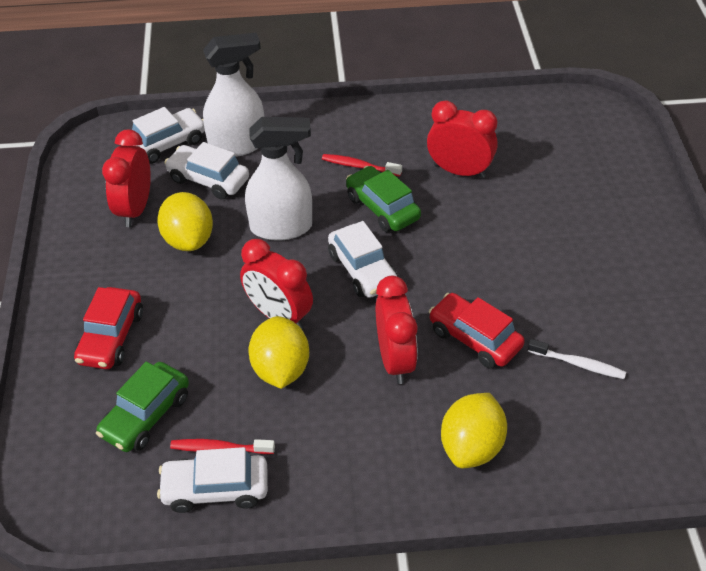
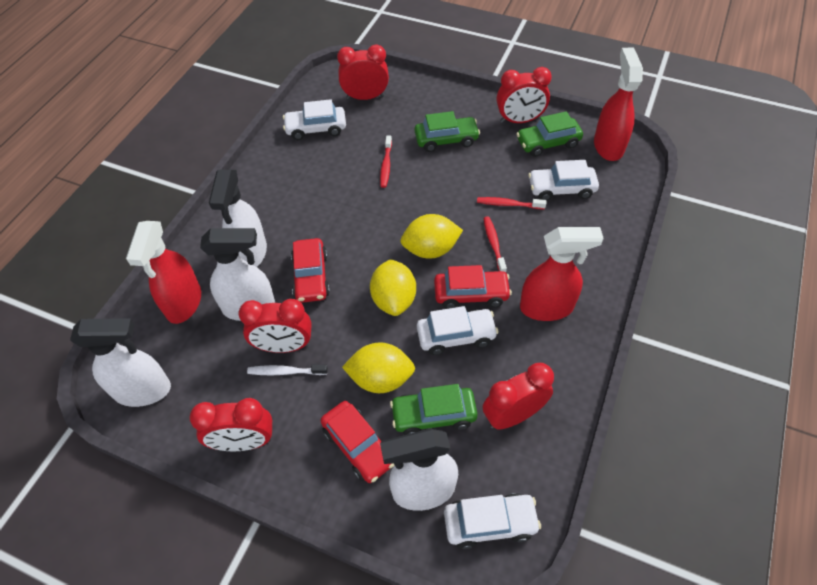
green car: [96,362,189,452] [346,166,421,232] = 2 -> [390,384,478,435] [415,111,480,152] [516,111,583,157] = 3
red car: [74,287,143,369] [429,293,525,369] = 2 -> [291,238,330,303] [321,401,394,483] [434,265,512,309] = 3
red clock: [102,129,151,227] [240,239,313,329] [376,276,418,384] [427,100,498,178] = 4 -> [190,398,272,451] [238,299,312,353] [337,45,389,100] [483,363,554,429] [497,67,552,123] = 5
red spray bottle: none = 0 -> [126,221,201,324] [520,227,604,321] [594,48,643,161] = 3
red toothbrush: [170,439,275,454] [322,154,402,177] = 2 -> [380,135,392,188] [477,197,546,209] [484,216,507,272] = 3
white spray bottle: [203,33,264,157] [245,117,312,241] = 2 -> [70,318,171,407] [200,228,275,321] [209,169,267,267] [380,429,458,511] = 4

